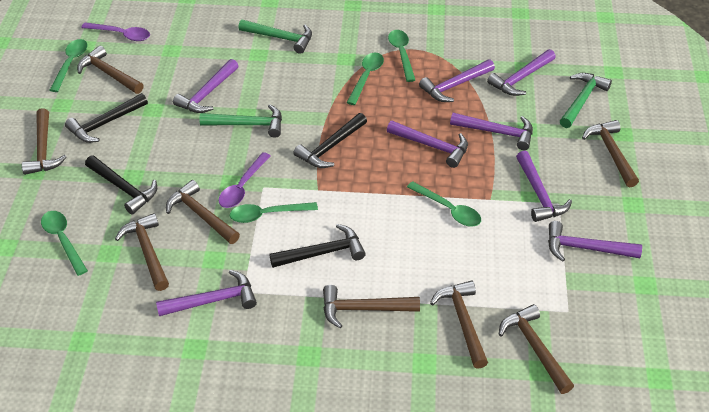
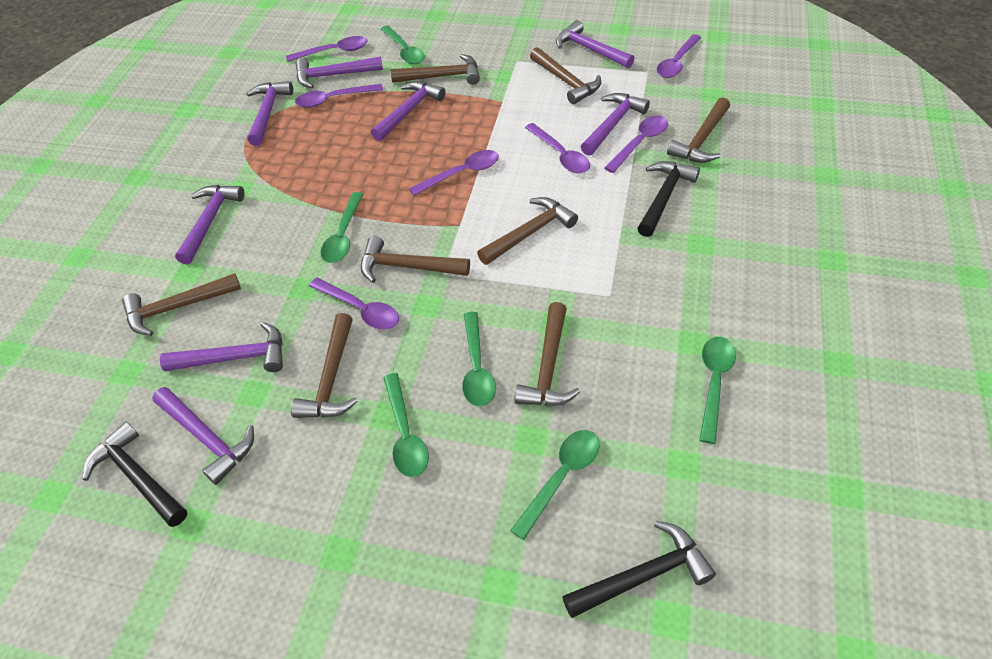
black hammer: [65,93,148,143] [85,155,157,215] [269,224,366,268] [294,113,367,168] = 4 -> [82,422,187,527] [562,521,716,618] [637,161,700,237] = 3
green hammer: [199,104,282,138] [239,19,312,54] [560,73,612,128] = 3 -> none = 0
purple spoon: [81,22,150,41] [219,152,271,208] = 2 -> [286,36,367,62] [295,84,383,108] [309,278,399,329] [409,150,499,196] [525,123,590,173] [605,116,668,173] [657,34,701,78] = 7

